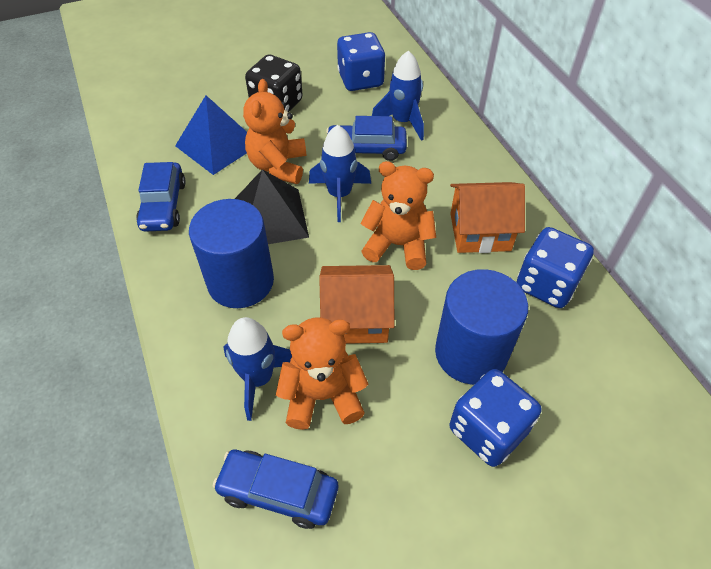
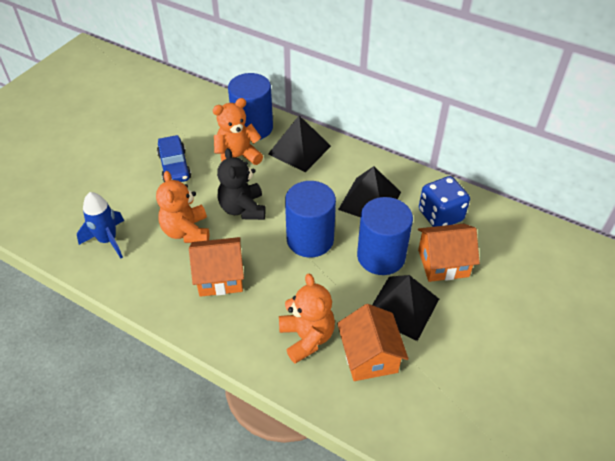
black dice: [245,54,303,112] = 1 -> none = 0
black pyramid: [235,169,309,244] = 1 -> [268,115,331,172] [338,166,401,217] [372,275,439,341] = 3
black teddy bear: none = 0 -> [217,148,266,220] = 1
blue car: [136,162,186,232] [213,450,338,529] [326,116,407,161] = 3 -> [157,135,191,182] = 1
blue cylinder: [189,199,274,308] [435,269,528,385] = 2 -> [228,73,273,140] [285,181,336,258] [357,197,413,275] = 3
blue dice: [337,32,385,91] [450,369,541,467] [517,227,594,308] = 3 -> [419,176,470,227] = 1
blue pyramid: [175,95,247,175] = 1 -> none = 0
blue rocket: [223,317,292,421] [309,125,371,222] [372,50,424,141] = 3 -> [77,192,124,258] = 1
orange house: [319,265,395,344] [450,182,525,253] = 2 -> [189,237,244,297] [337,304,409,381] [418,224,480,282] = 3

